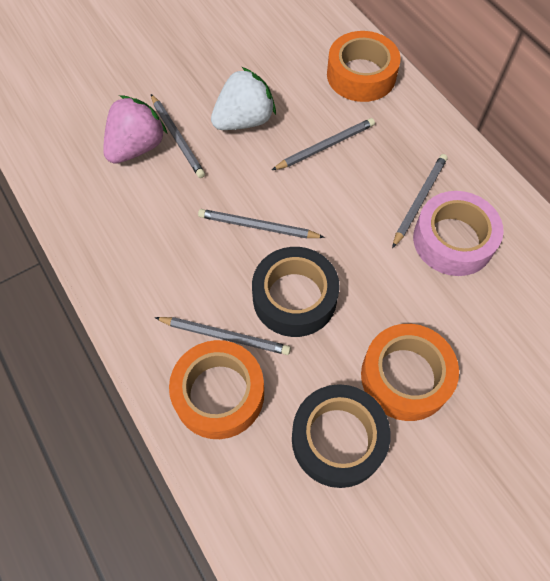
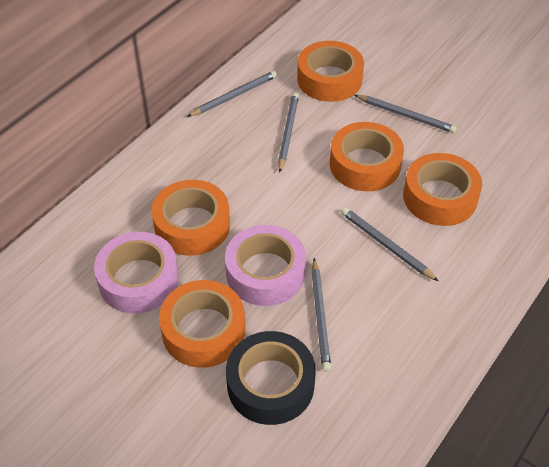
black tape: [252,247,340,337] [292,384,391,488] = 2 -> [226,331,316,425] = 1
orange tape: [169,340,264,439] [327,31,401,102] [361,324,459,421] = 3 -> [151,180,230,256] [159,280,245,368] [297,41,364,102] [330,122,404,191] [403,153,482,226] = 5
pink strawberry: [103,95,168,164] = 1 -> none = 0
pink tape: [413,191,504,276] = 1 -> [94,232,179,314] [225,225,306,306] = 2
white strawberry: [211,67,276,130] = 1 -> none = 0

